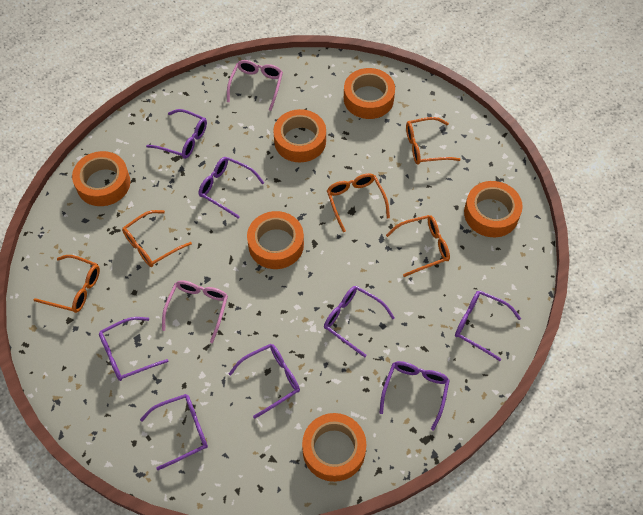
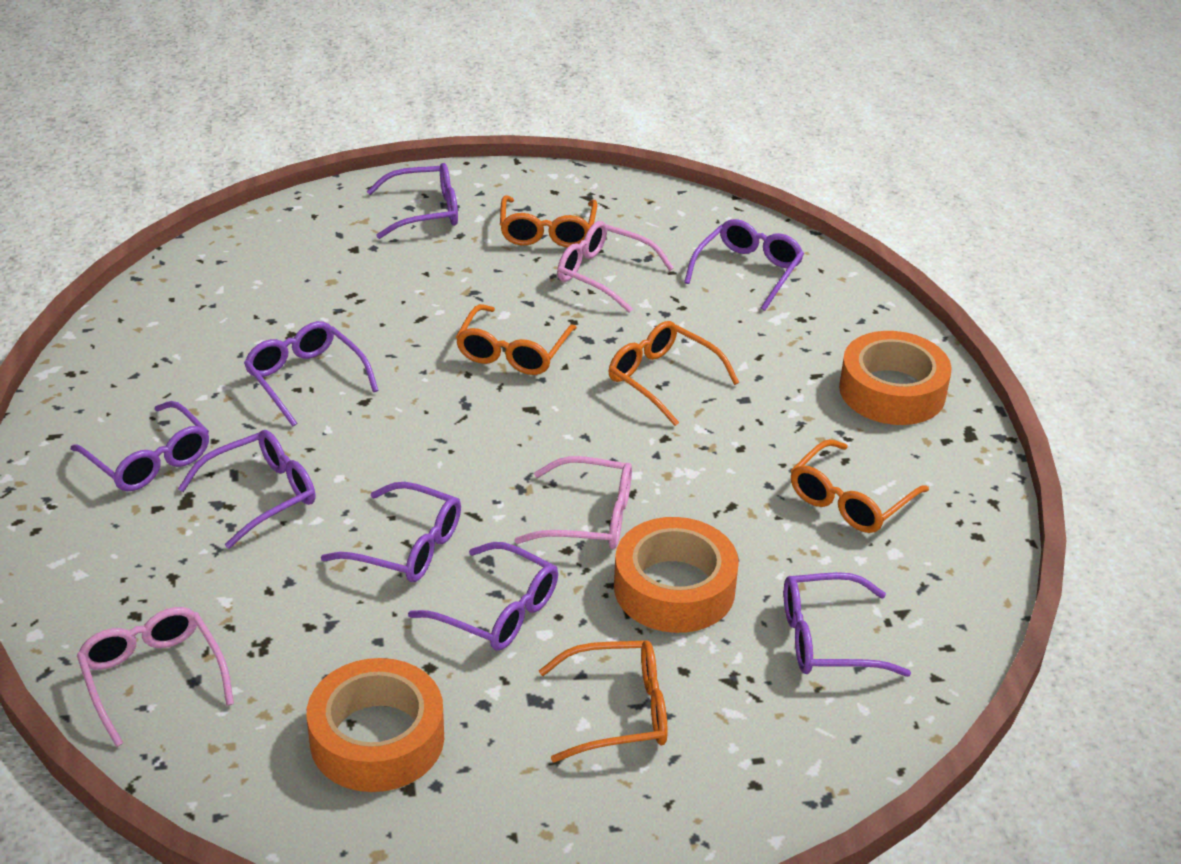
orange tape: [72,151,130,206] [247,211,304,269] [273,109,326,162] [302,413,366,482] [344,68,395,119] [464,181,523,237] = 6 -> [307,658,444,792] [614,517,739,633] [839,331,952,425] = 3
pink glasses: [162,280,228,343] [227,60,283,111] = 2 -> [77,607,234,747] [514,456,632,549] [557,221,674,313] = 3

